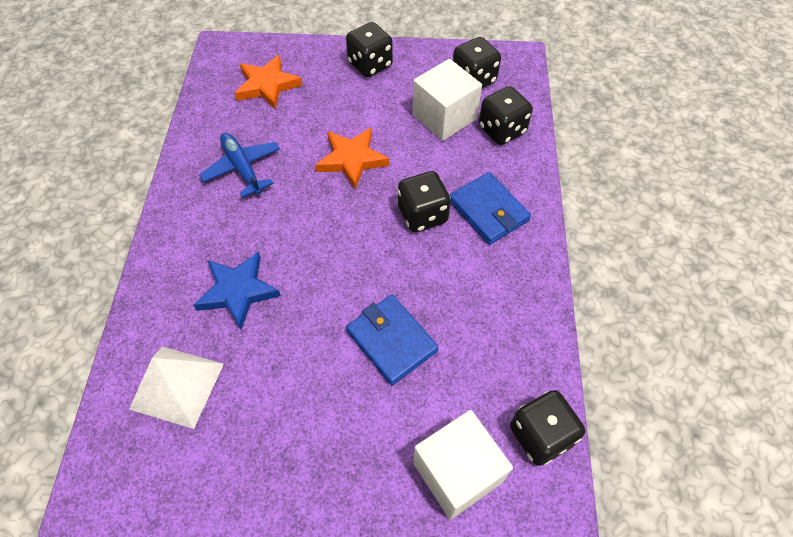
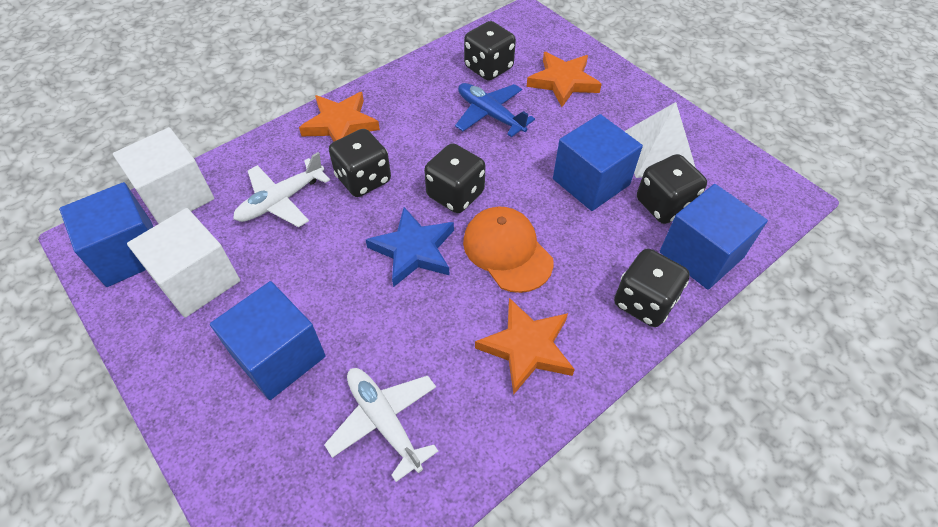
blue cube: none = 0 -> [59,182,153,287] [210,281,326,400] [553,114,643,211] [660,184,768,290] = 4
blue wallet: [346,295,439,385] [450,172,531,245] = 2 -> none = 0
orange cap: none = 0 -> [463,207,554,293] = 1
orange star: [235,55,303,110] [315,128,389,189] = 2 -> [299,92,380,141] [475,298,575,394] [527,52,602,107] = 3
white plane: none = 0 -> [233,152,330,227] [324,368,438,482] = 2

